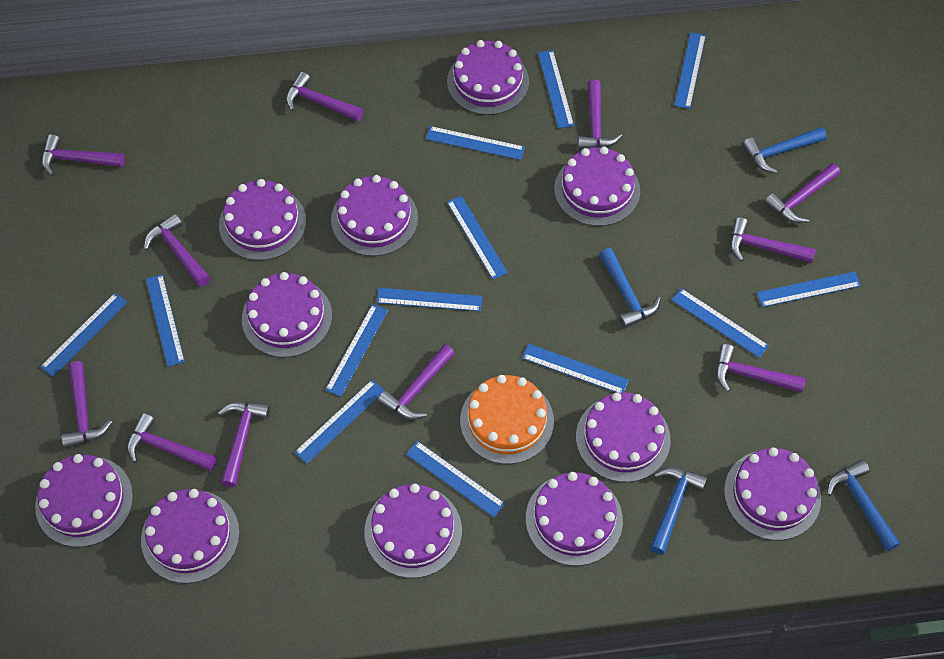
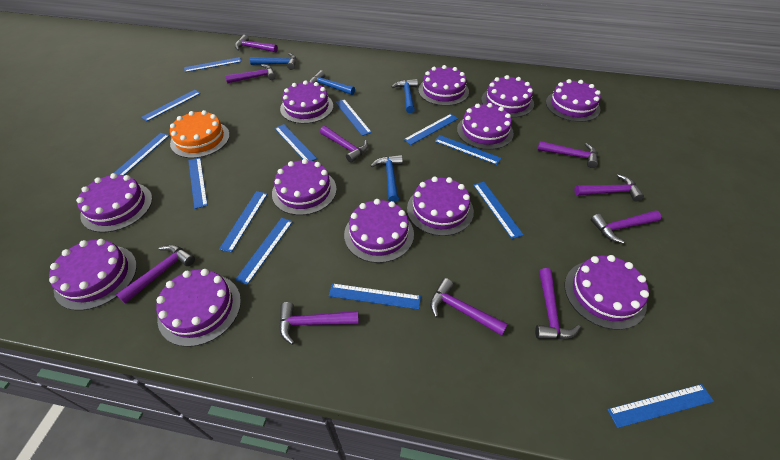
purple cake: [35,454,133,547] [141,489,240,583] [219,179,306,261] [242,272,332,358] [331,175,418,256] [364,484,462,578] [447,40,529,115] [526,472,623,566] [554,147,640,226] [576,392,671,482] [724,447,821,540] = 11 -> [49,239,137,310] [76,173,152,233] [156,269,241,347] [272,159,337,215] [280,80,333,124] [344,199,414,263] [407,177,474,236] [418,65,469,106] [457,103,514,150] [481,75,534,118] [546,79,601,122] [565,255,649,330] = 12
purple hammer: [42,134,125,176] [62,361,112,449] [127,413,217,471] [144,214,211,287] [218,402,270,487] [286,72,364,121] [378,344,455,420] [578,80,622,150] [716,344,806,393] [730,217,816,263] [765,163,840,223] = 11 -> [116,245,195,304] [225,64,276,83] [235,35,278,52] [279,302,359,345] [320,126,368,163] [430,278,507,336] [535,268,581,339] [537,141,598,168] [574,174,644,201] [591,210,661,244] = 10

